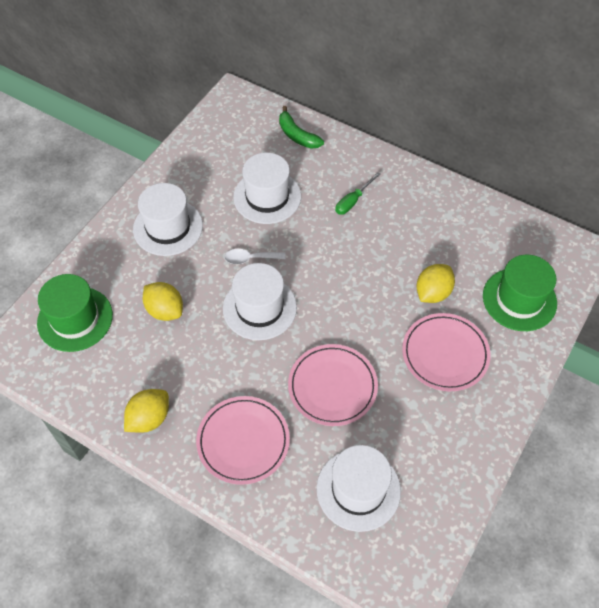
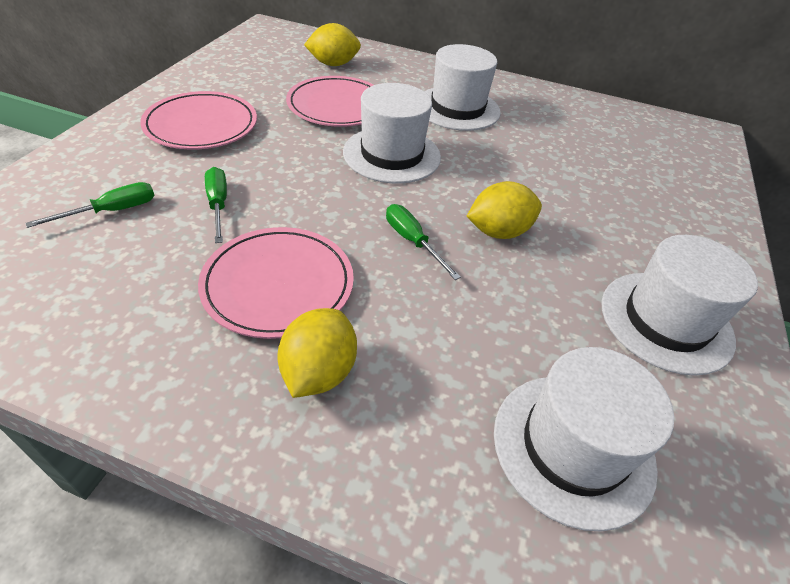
green banana: [279,106,324,149] = 1 -> none = 0
green hat: [37,274,113,352] [483,255,557,331] = 2 -> none = 0
green screwdriver: [335,172,381,215] = 1 -> [25,182,155,228] [205,167,227,243] [386,204,461,280] = 3
white spoon: [224,249,286,264] = 1 -> none = 0

